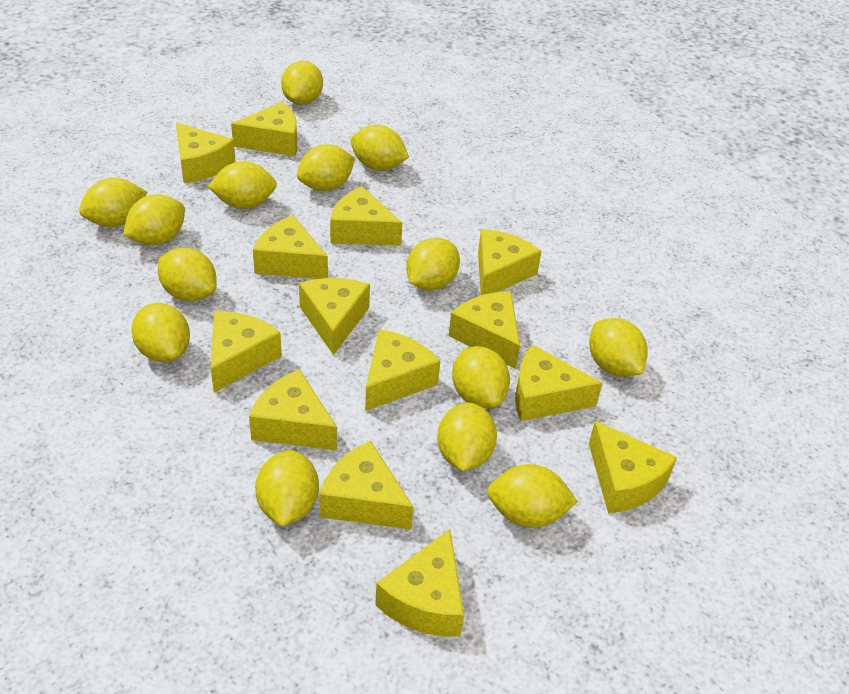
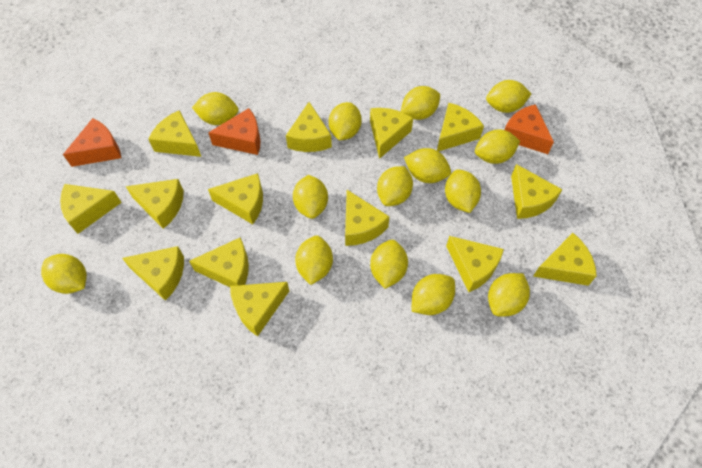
orange cheese: none = 0 -> [63,118,121,167] [208,108,261,155] [504,104,554,154] = 3

